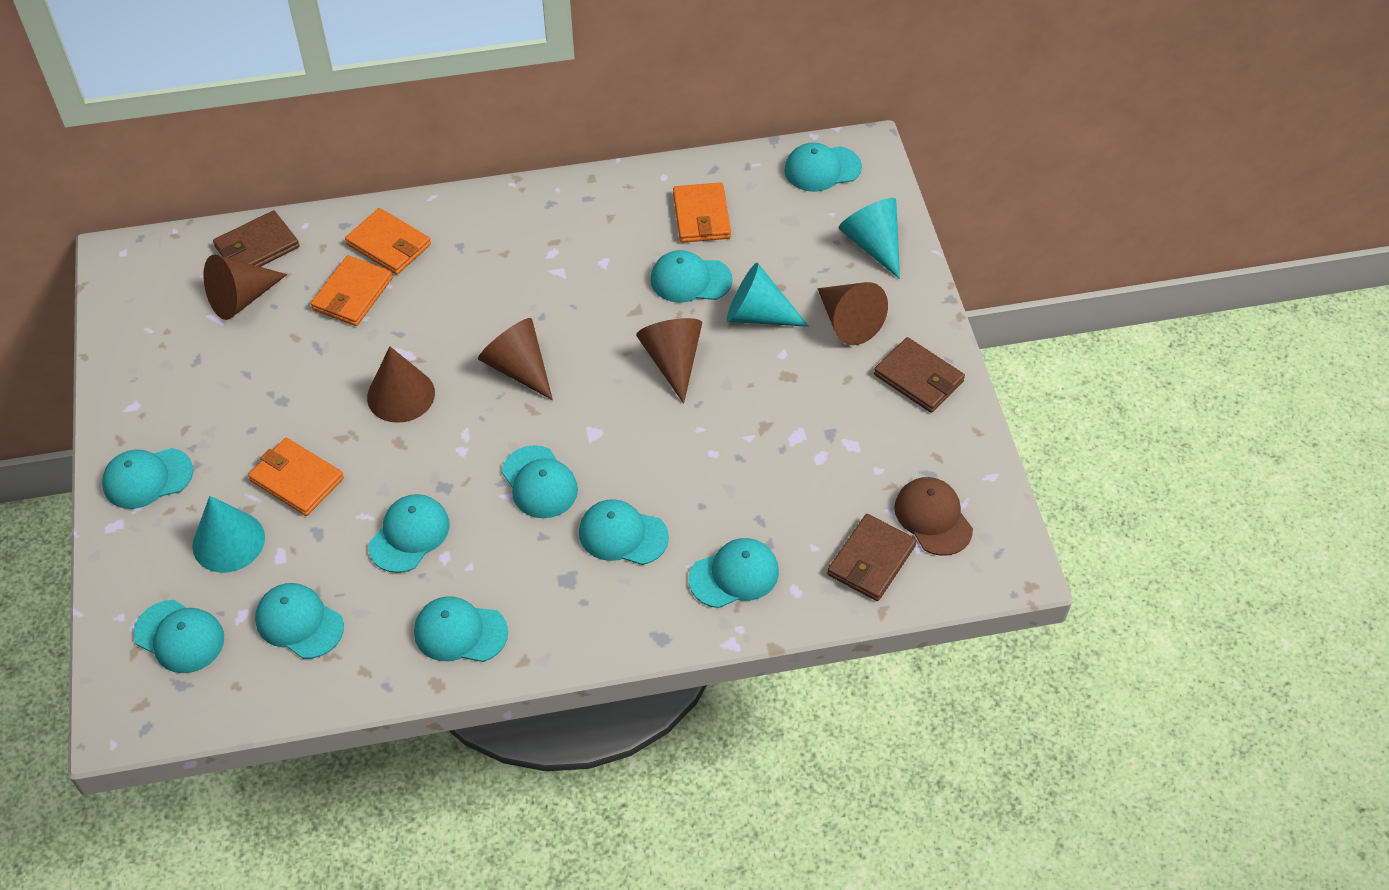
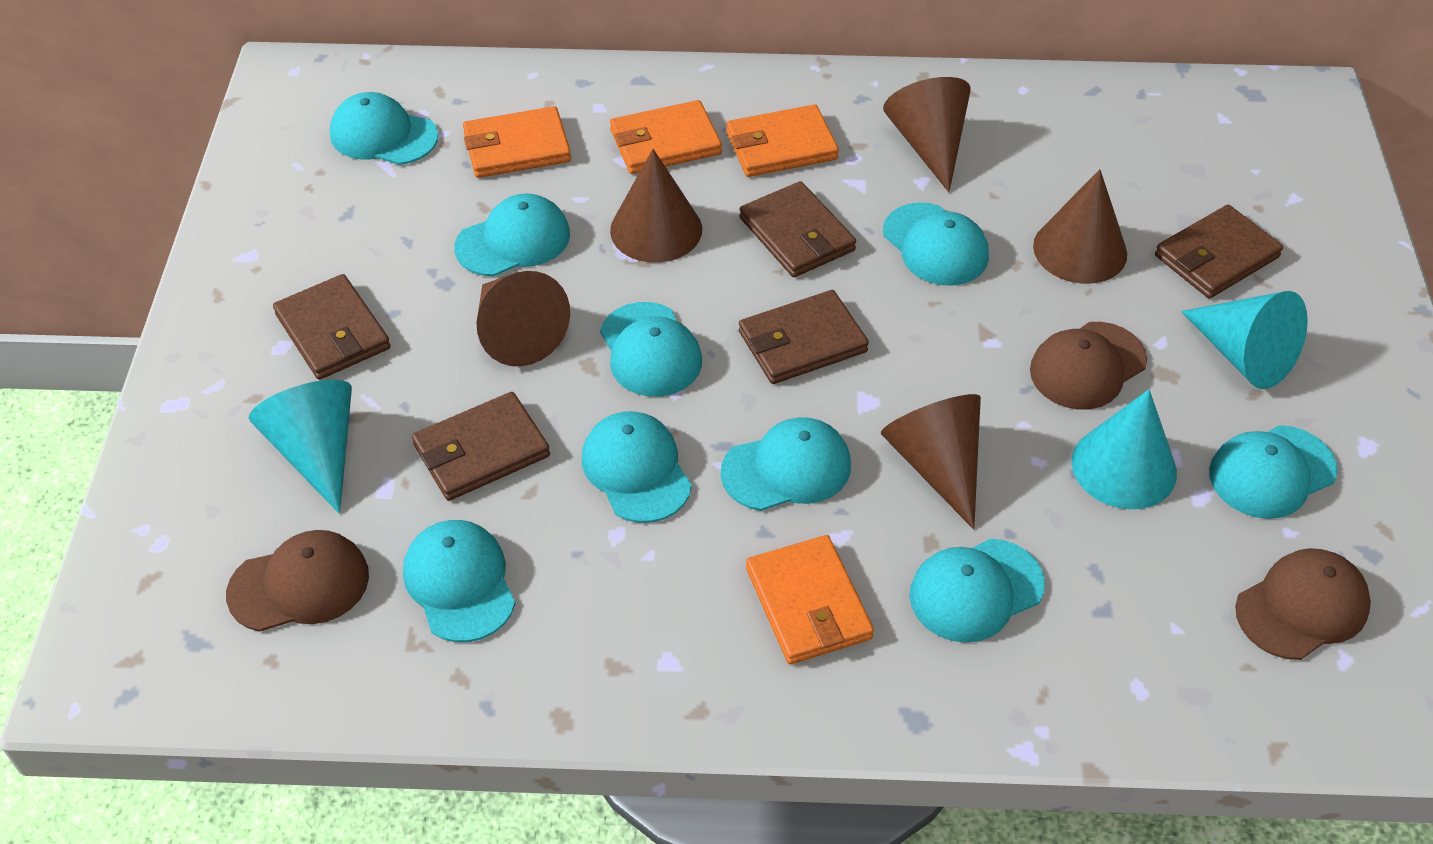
brown cap: [894,477,973,556] = 1 -> [226,530,369,632] [1030,322,1147,409] [1235,548,1371,660] = 3
brown wallet: [213,210,300,267] [827,514,917,601] [874,337,965,413] = 3 -> [273,274,390,380] [412,392,550,501] [739,181,856,277] [739,290,869,384] [1155,205,1283,299] = 5
turquoise cap: [102,448,193,509] [134,600,224,673] [255,583,344,659] [368,494,450,573] [414,596,508,662] [502,445,578,518] [579,499,669,565] [650,250,733,303] [689,538,779,608] [784,142,862,192] = 10 -> [330,92,438,165] [403,520,516,642] [454,193,570,277] [582,411,692,523] [600,302,702,397] [721,417,851,511] [883,203,989,286] [909,539,1045,643] [1209,425,1337,519] = 9

